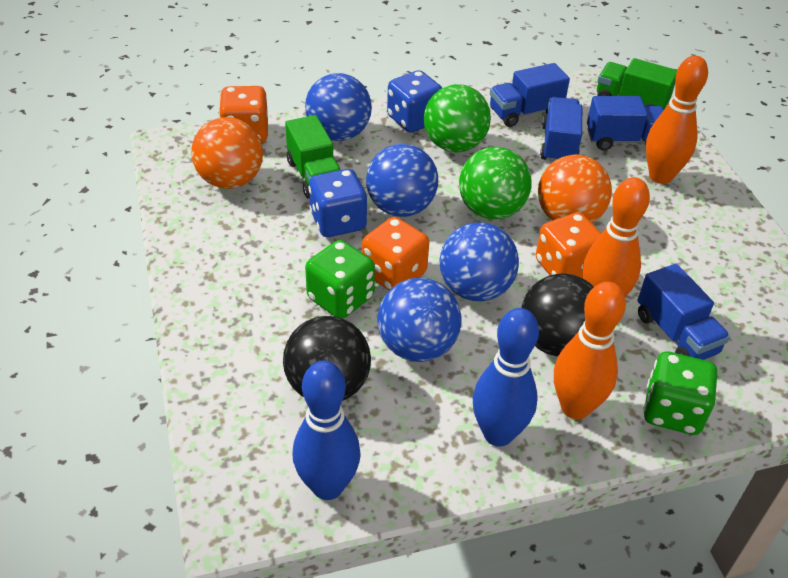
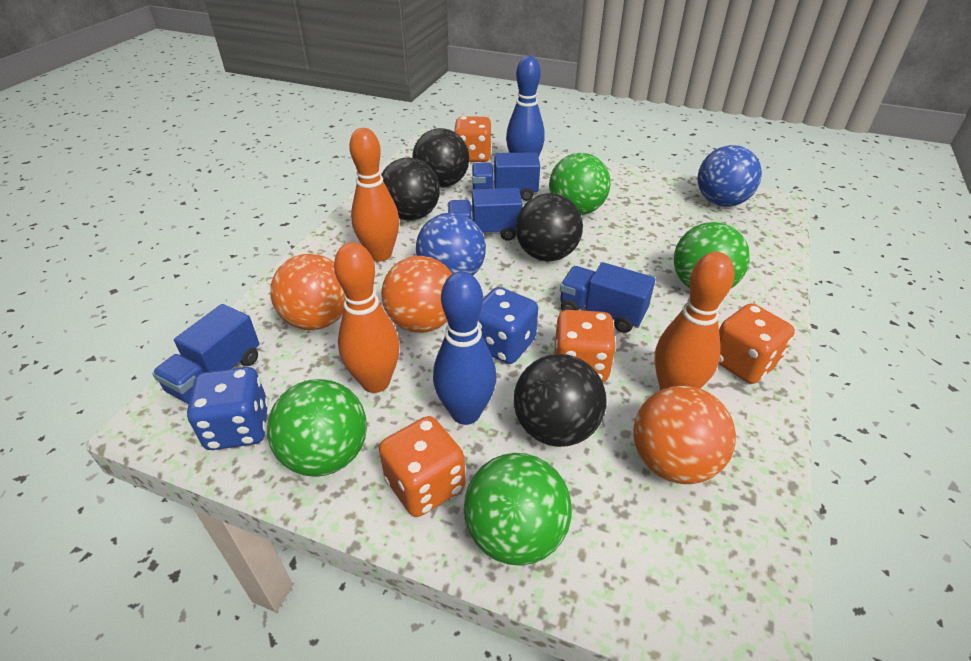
black ball: [283,316,371,401] [521,273,594,356] = 2 -> [381,158,440,221] [413,128,470,187] [514,354,607,447] [516,193,583,261] = 4
blue ball: [305,73,372,141] [366,144,438,217] [377,278,462,362] [440,223,519,302] = 4 -> [416,213,486,275] [698,145,762,207] = 2
green ball: [424,84,491,152] [459,147,531,219] = 2 -> [267,379,367,477] [464,453,572,566] [549,153,610,215] [674,222,750,288] = 4
green dice: [305,240,375,319] [643,351,717,435] = 2 -> none = 0
green truck: [285,115,341,199] [597,58,677,109] = 2 -> none = 0
orange ball: [191,117,263,189] [538,155,612,223] = 2 -> [270,254,345,330] [381,256,452,333] [634,386,736,484] = 3
orange dice: [219,86,268,143] [362,217,429,290] [536,212,602,278] = 3 -> [379,416,466,517] [454,116,492,162] [554,310,616,382] [718,303,795,384] = 4

